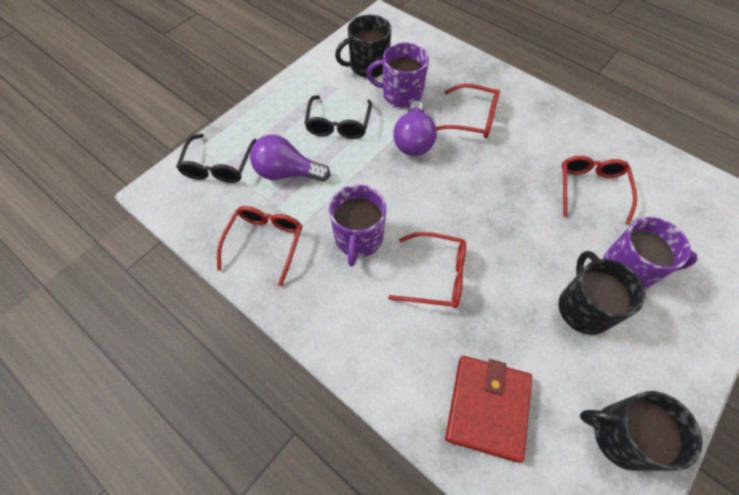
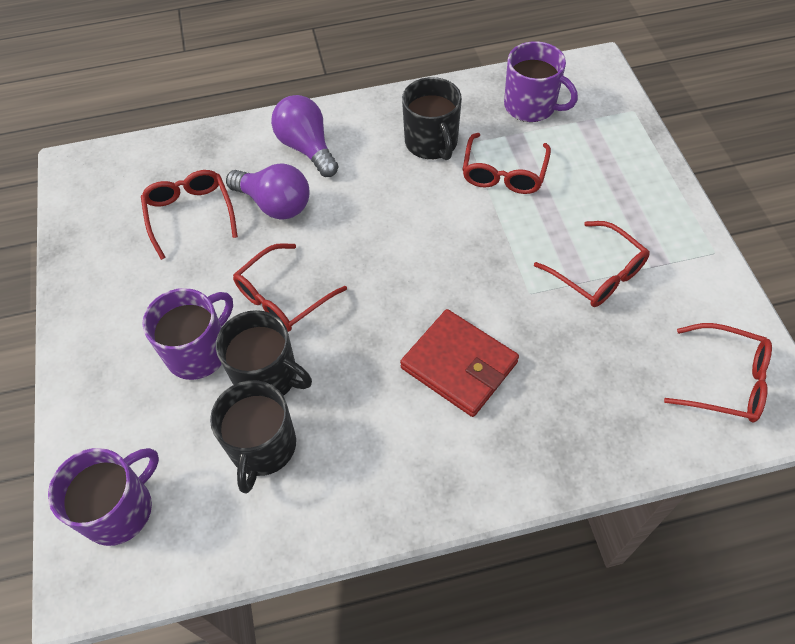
black glasses: [176,134,257,183] [304,95,372,139] = 2 -> none = 0
red glasses: [217,206,303,286] [388,232,466,308] [436,84,500,138] [562,156,637,224] = 4 -> [141,170,238,260] [233,243,347,332] [462,133,551,194] [534,221,650,307] [664,323,772,422] = 5

